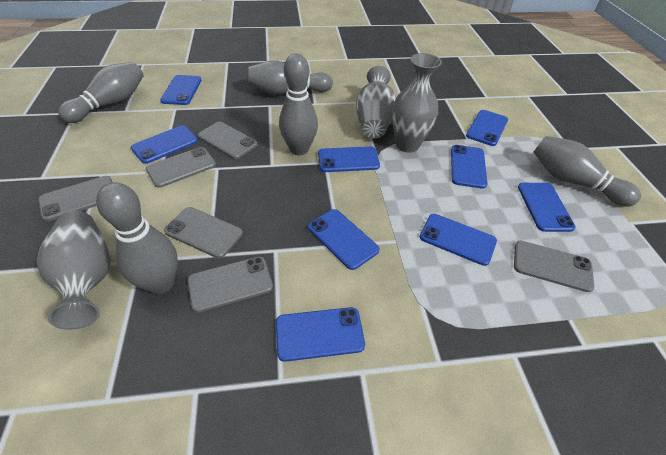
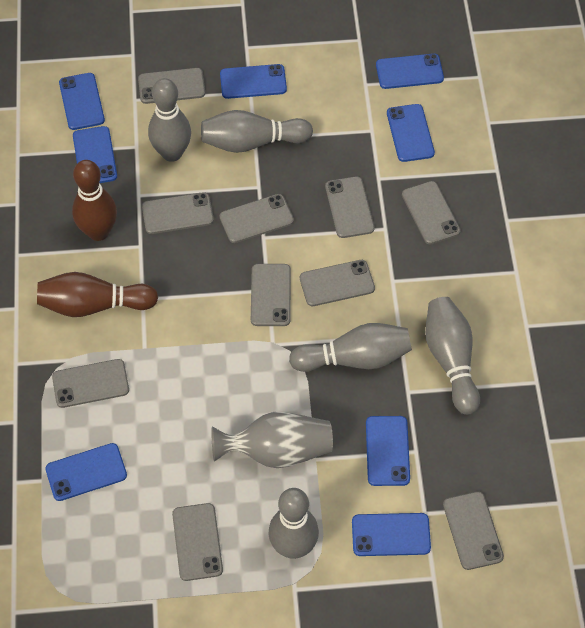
blue phone: [131,125,198,164] [160,75,201,105] [276,307,365,362] [308,209,380,270] [318,146,380,172] [420,214,497,266] [451,145,488,189] [466,110,508,146] [518,183,576,232] = 9 -> [45,443,127,501] [59,73,105,130] [73,126,117,183] [220,64,287,99] [352,513,431,556] [366,416,410,486] [376,53,444,89] [387,104,435,162] = 8
brown bowling pin: none = 0 -> [37,272,158,317] [72,160,117,241] = 2
grey phone: [38,176,113,221] [146,147,216,188] [164,207,243,258] [187,256,273,313] [198,122,258,159] [514,240,594,292] = 6 -> [52,359,129,408] [138,68,205,104] [142,192,214,234] [172,503,223,581] [220,194,294,243] [251,264,291,326] [300,260,375,306] [325,176,375,238] [402,181,461,244] [443,491,504,570] = 10
grey vase: [37,211,111,330] [356,66,396,139] [392,53,442,153] = 3 -> [212,412,333,468] = 1

